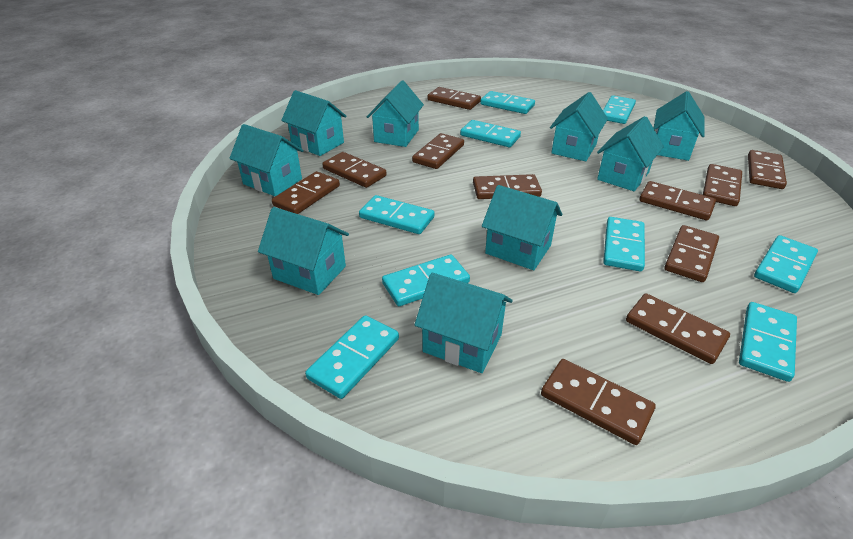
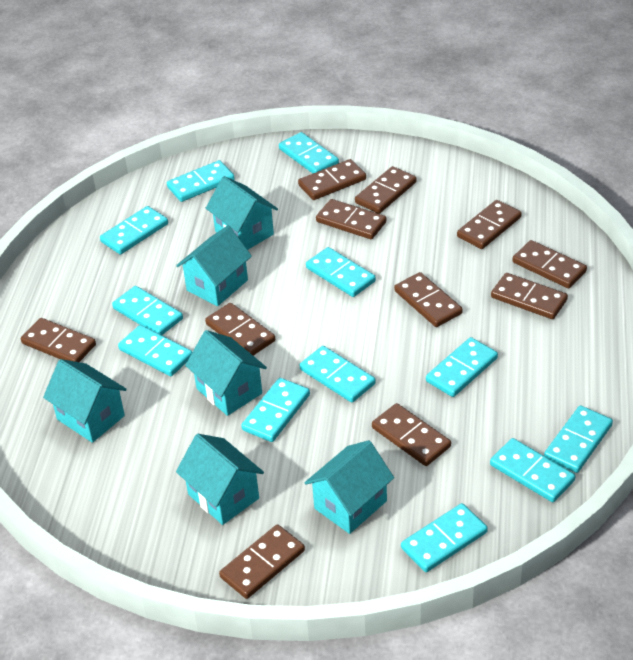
turquoise domino: [305,315,399,399] [359,195,434,234] [382,255,470,306] [460,120,521,147] [480,91,535,114] [603,95,636,124] [603,217,645,271] [739,302,797,382] [754,235,818,293] = 9 -> [100,206,168,255] [112,286,183,335] [118,325,192,376] [167,160,235,202] [241,378,310,442] [279,132,339,173] [300,346,376,402] [306,247,376,297] [401,503,488,572] [426,337,498,397] [490,438,576,502] [544,405,613,473] = 12
turquoise house: [229,124,304,196] [258,207,349,295] [281,90,347,156] [367,80,424,147] [414,273,513,373] [482,185,562,270] [550,92,608,161] [597,116,664,191] [654,91,705,161] = 9 -> [43,359,127,443] [176,225,252,306] [176,434,264,525] [185,330,267,416] [206,176,278,250] [305,440,394,534] = 6

